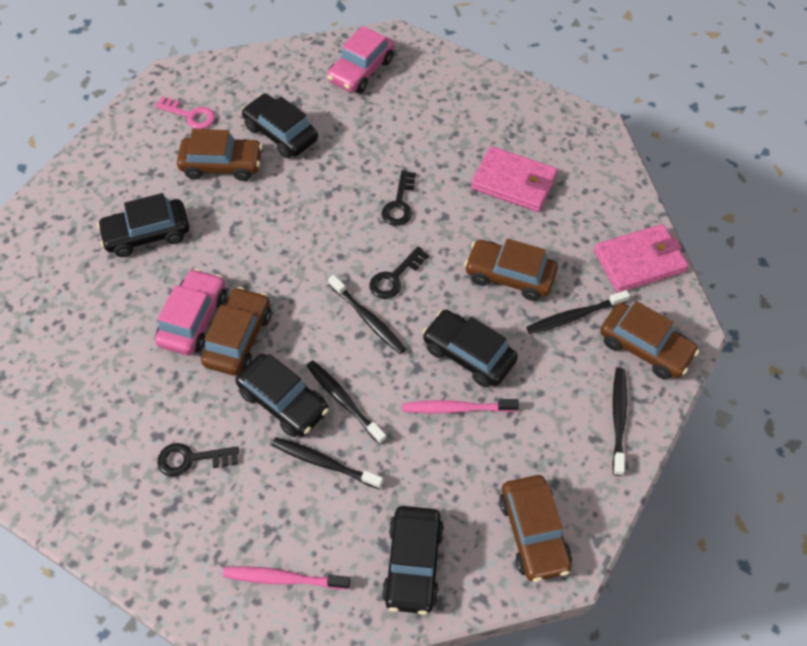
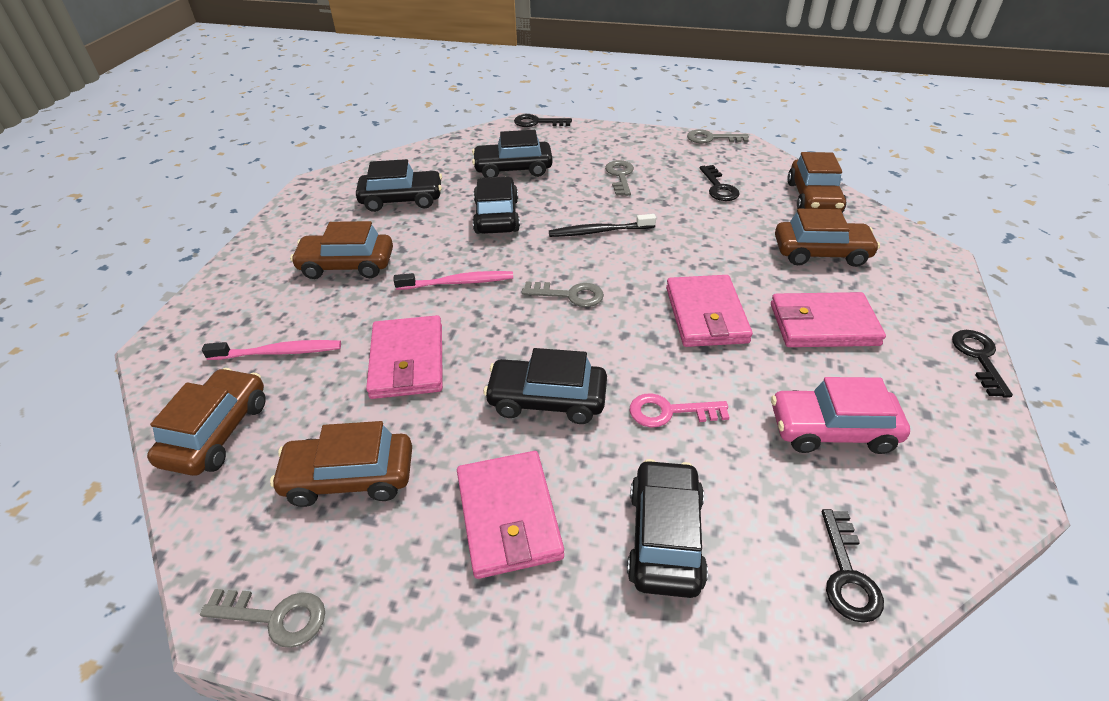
black key: [157,443,239,477] [370,246,429,299] [382,170,416,226] = 3 -> [514,114,572,127] [700,165,739,201] [822,509,884,623] [952,330,1013,398] = 4
black toothbrush: [272,437,383,489] [307,360,387,444] [328,275,406,354] [526,290,630,334] [612,368,627,476] = 5 -> [549,214,656,237] = 1
grey key: none = 0 -> [200,589,325,648] [521,281,604,307] [605,160,634,196] [687,129,749,143] = 4
pink car: [155,269,227,355] [327,26,394,93] = 2 -> [771,377,910,454] = 1
pink wallet: [471,146,558,212] [594,224,689,293] = 2 -> [366,315,443,399] [457,451,564,579] [666,275,753,347] [771,292,886,347] = 4

